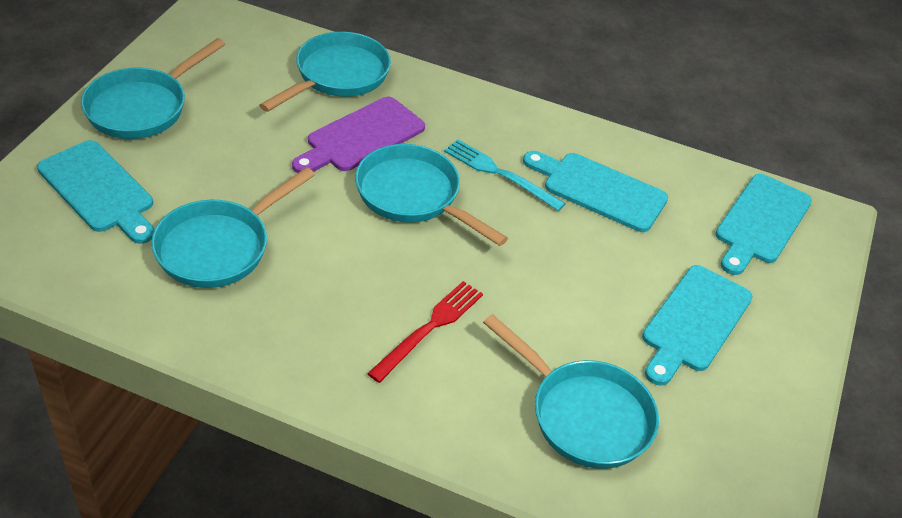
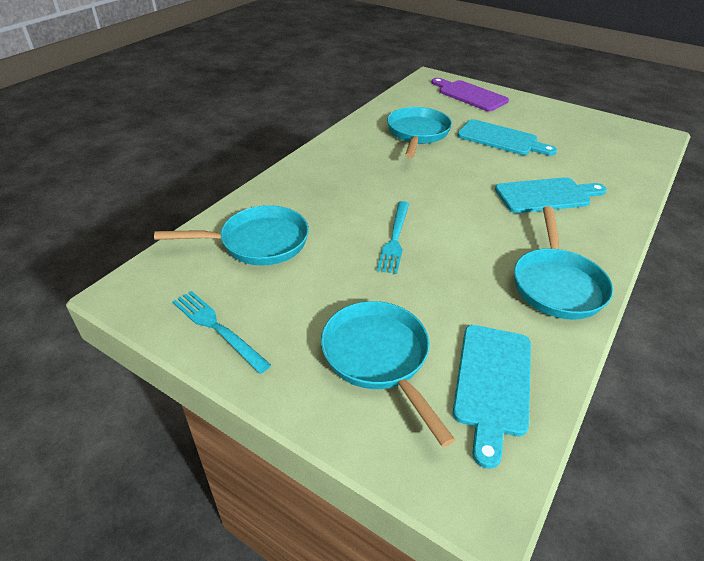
red fork: [367,281,483,383] = 1 -> none = 0
turquoise cutting board: [37,140,154,244] [523,151,668,232] [642,265,753,385] [715,174,812,275] = 4 -> [453,325,531,469] [457,119,557,156] [495,177,607,213] = 3
turquoise fork: [444,139,566,211] = 1 -> [172,291,271,374] [377,201,409,274] = 2
turquoise pan: [81,38,225,139] [151,167,315,288] [259,32,391,112] [355,144,508,246] [483,314,659,469] = 5 -> [154,205,309,265] [321,301,455,447] [387,107,452,158] [514,206,613,320] = 4

